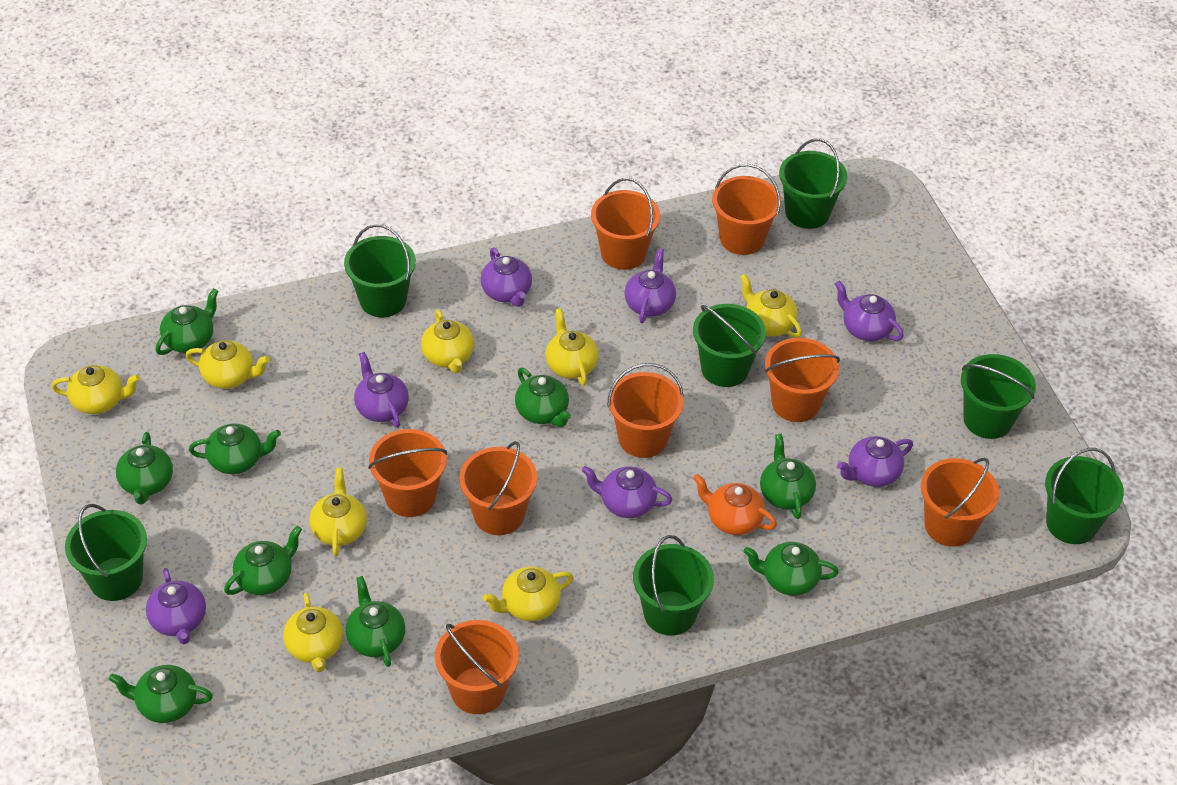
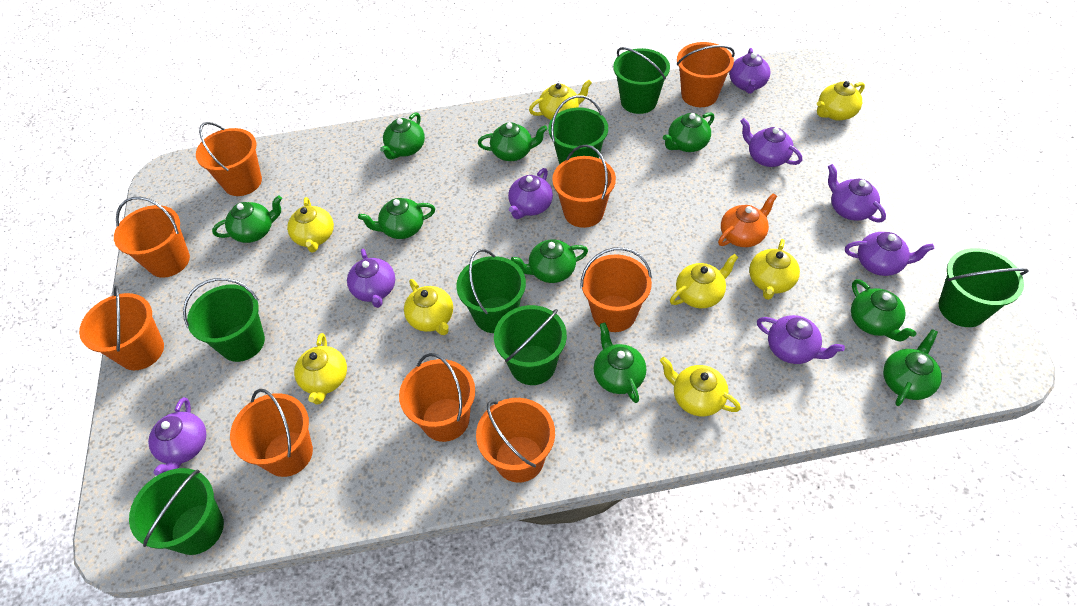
orange bucket: [368,429,447,517] [435,620,519,714] [459,441,537,535] [591,178,660,270] [607,363,684,458] [712,164,781,255] [765,338,840,422] [921,458,999,547] = 8 -> [79,285,164,370] [114,197,190,278] [196,122,262,196] [230,388,313,477] [399,353,475,442] [476,398,555,483] [552,145,616,228] [580,247,652,332] [677,42,735,107] = 9
purple teapot: [146,568,206,644] [354,352,409,428] [481,248,532,307] [582,466,672,518] [625,249,676,323] [835,280,904,341] [837,436,913,487] = 7 -> [148,397,207,476] [347,249,395,308] [508,168,553,219] [729,48,770,94] [740,118,802,167] [757,315,845,364] [828,164,886,222] [845,232,934,276] = 8

